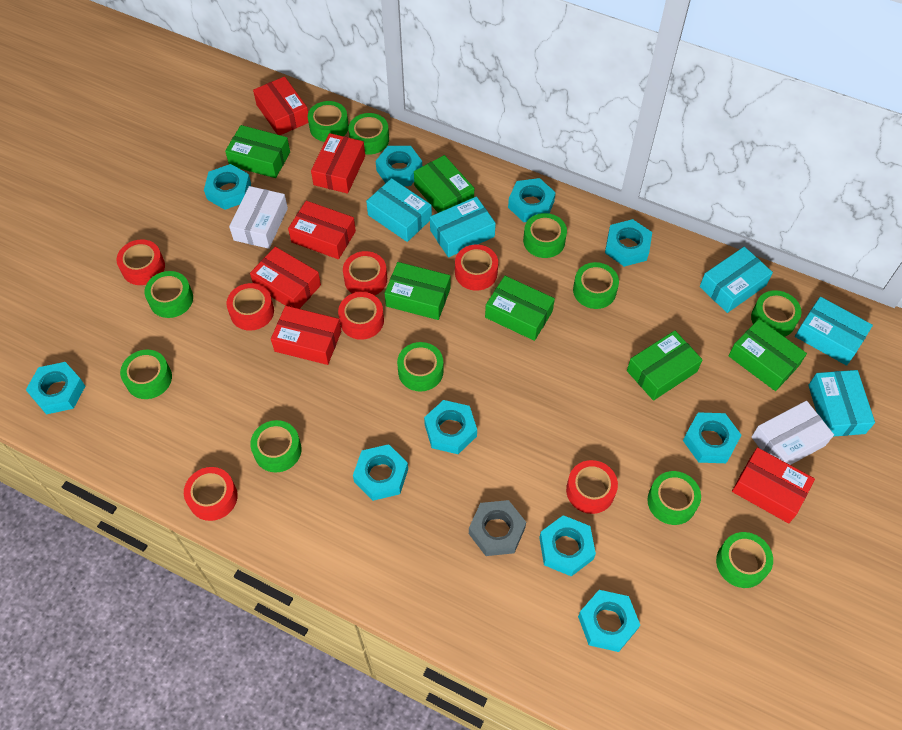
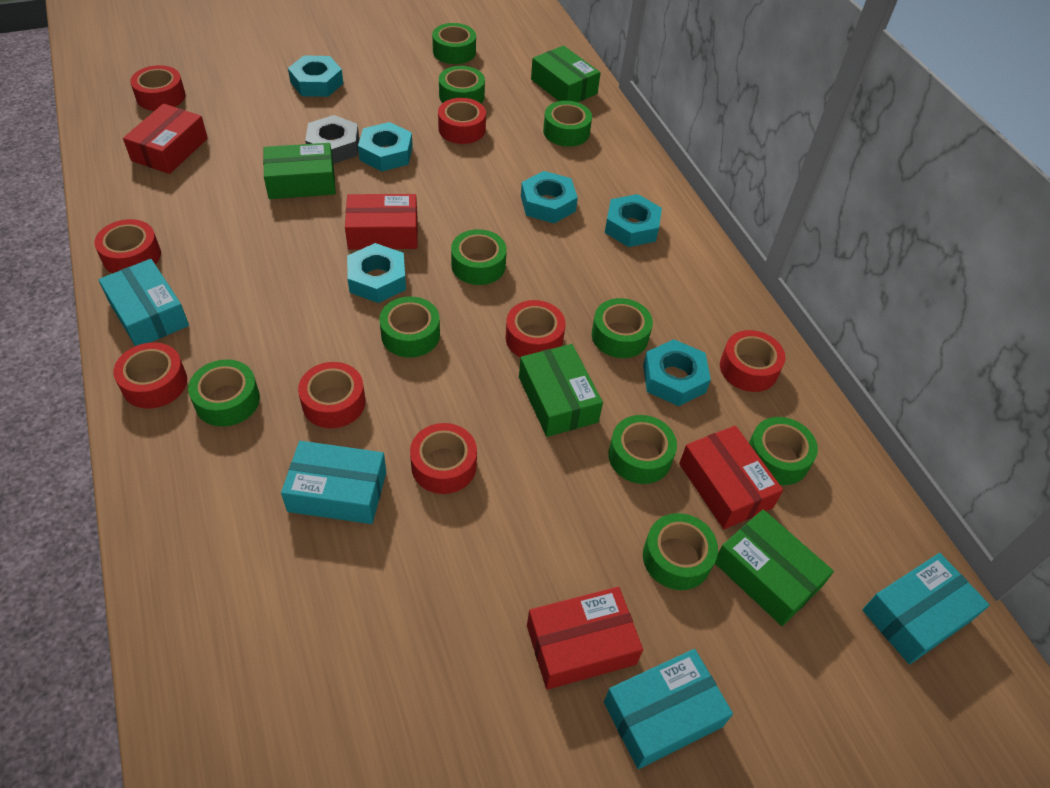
green box: [225,125,290,178] [385,262,450,320] [414,155,474,213] [485,276,555,341] [627,330,703,401] [729,319,807,391] = 6 -> [263,143,336,199] [519,344,603,437] [531,45,601,102] [715,509,834,626] = 4
green tape: [120,350,172,399] [144,271,193,318] [250,420,302,472] [308,101,349,142] [349,113,389,155] [397,342,444,391] [523,213,567,258] [573,262,619,309] [647,471,701,525] [716,532,773,588] [751,290,802,337] = 11 -> [188,359,260,427] [379,296,440,358] [432,23,476,64] [439,66,485,104] [451,229,507,285] [543,101,592,147] [592,298,653,358] [608,415,677,484] [643,513,718,590] [749,417,818,485] = 10
red box: [250,247,321,309] [253,76,309,135] [271,306,341,365] [288,201,356,259] [311,133,365,194] [732,447,815,523] = 6 -> [123,104,208,174] [345,194,418,250] [527,587,643,690] [679,426,783,529] = 4
red tape: [117,239,165,285] [184,467,238,521] [226,283,274,331] [338,292,384,340] [343,251,387,296] [455,245,498,291] [566,460,618,514] = 7 -> [94,219,161,273] [114,342,187,409] [130,65,186,111] [298,362,366,428] [410,423,477,494] [438,98,486,144] [506,300,565,357] [720,330,786,392] = 8
turquoise box: [366,178,432,242] [430,196,496,257] [700,247,773,313] [795,297,873,366] [808,370,875,437] = 5 -> [98,259,189,346] [281,441,386,524] [604,649,733,769] [862,553,990,664] = 4
turquoise nut: [26,362,85,415] [204,164,251,210] [353,444,408,501] [376,146,422,186] [424,400,477,454] [508,178,556,222] [539,515,596,576] [578,590,640,652] [605,219,652,267] [683,412,741,463] = 10 -> [288,55,343,97] [347,243,406,303] [358,122,413,171] [521,171,578,223] [605,194,662,247] [643,339,711,406] = 6
white box: [229,186,288,249] [752,401,834,465] = 2 -> none = 0

